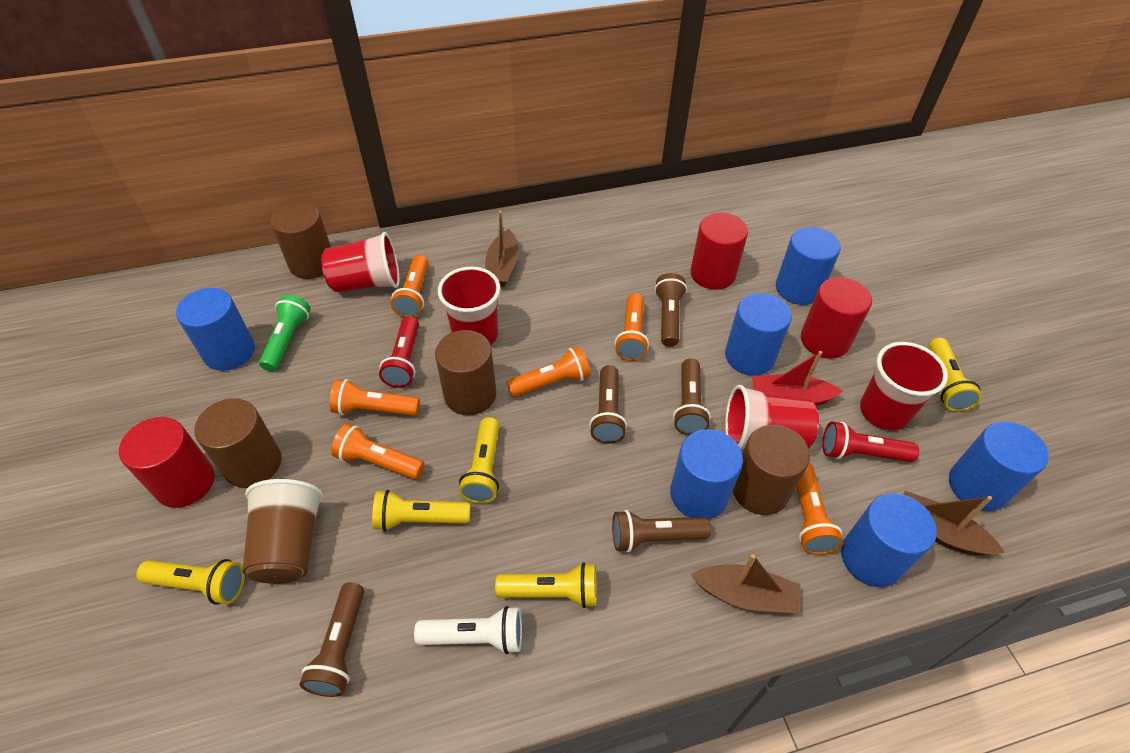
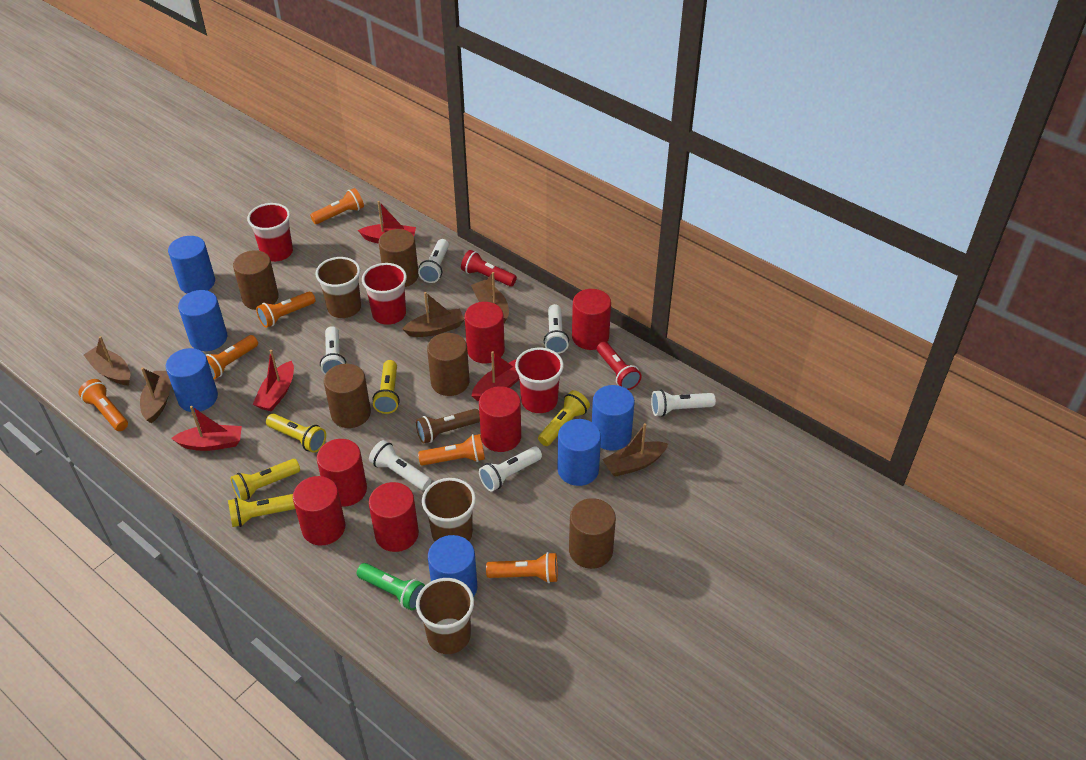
brown boat: [485,211,519,287] [691,554,800,614] [903,491,1005,556] = 3 -> [84,336,130,385] [140,368,171,423] [402,292,465,337] [471,272,509,323] [602,423,668,477] = 5
brown cup: [242,479,323,584] = 1 -> [315,257,361,318] [416,578,474,654] [422,478,476,542] = 3
brown cylinder: [194,398,281,488] [271,202,331,279] [435,330,496,415] [733,425,810,515] = 4 -> [233,250,279,310] [324,364,371,428] [378,229,419,287] [427,333,470,396] [569,498,616,569] = 5
brown flashlight: [299,582,364,697] [589,365,627,444] [612,510,711,553] [655,273,687,347] [673,358,711,435] = 5 -> [416,409,480,444] = 1
red boat: [752,351,843,406] = 1 -> [171,406,242,451] [252,350,294,412] [358,201,416,244] [472,351,519,401] = 4
red cup: [321,232,399,292] [438,267,500,345] [725,385,819,449] [860,342,948,431] = 4 -> [247,203,293,262] [362,263,407,325] [515,348,564,413] = 3
red cylinder: [119,417,215,508] [690,213,748,290] [801,277,872,359] = 3 -> [293,476,345,546] [317,439,367,506] [369,482,419,552] [465,302,505,363] [479,386,521,452] [572,289,611,350] = 6
white flashlight: [414,606,522,654] = 1 -> [320,326,346,375] [369,440,431,491] [418,239,449,283] [479,446,542,491] [544,304,569,354] [651,390,716,417] = 6

